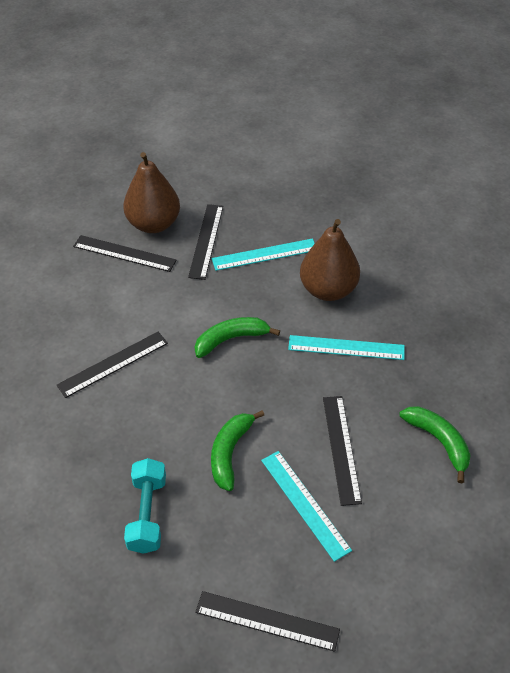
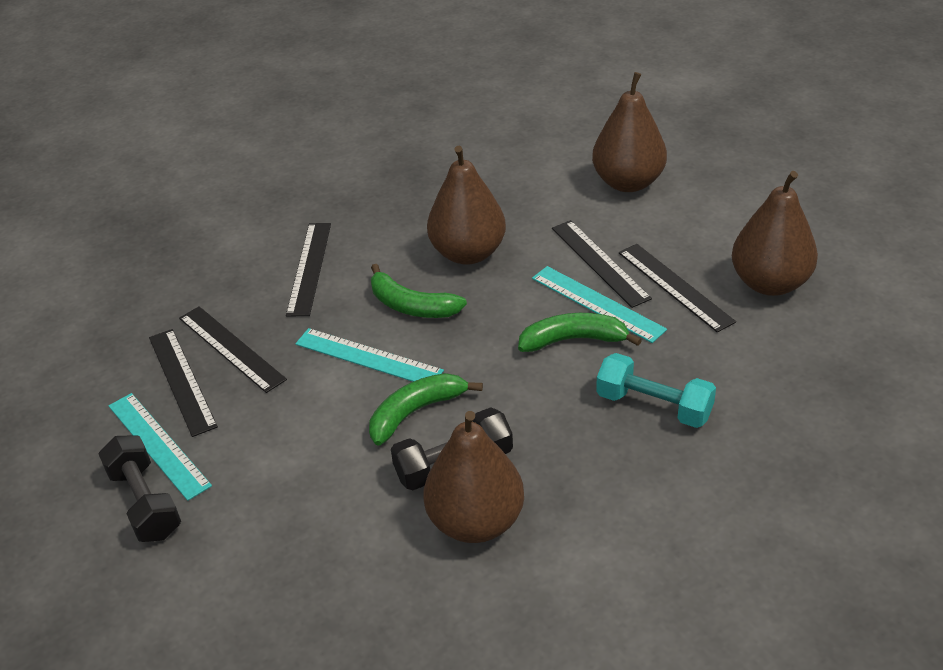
black dumbbell: none = 0 -> [98,435,181,542] [391,407,513,490] = 2
brown pear: [123,152,180,233] [300,219,360,301] = 2 -> [423,411,524,543] [427,146,506,265] [592,72,667,192] [732,171,818,296] = 4

